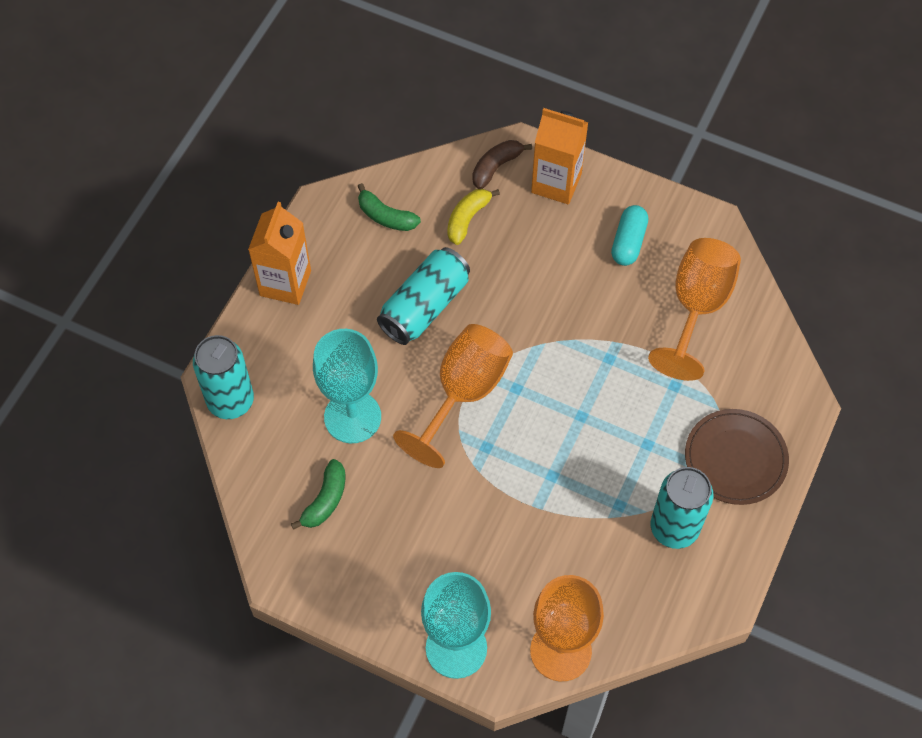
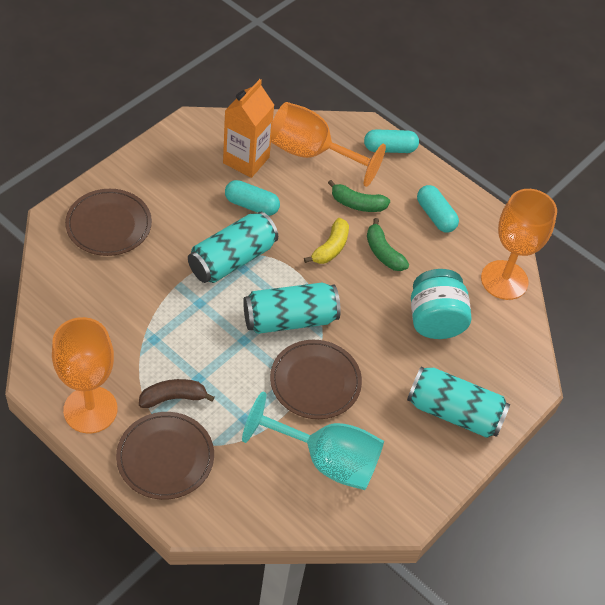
brown plate: [685,409,789,505] = 1 -> [65,189,152,256] [116,412,214,500] [270,340,362,419] = 3
orange carton: [248,202,311,305] [531,108,588,204] = 2 -> [223,79,274,178] = 1
turquoise capsule: [611,205,648,266] = 1 -> [225,180,280,216] [364,129,419,153] [417,185,459,233] = 3
turquoise goblet: [313,329,381,443] [421,572,491,679] = 2 -> [242,391,384,490] = 1
turquoise jar: none = 0 -> [411,269,471,339] = 1

